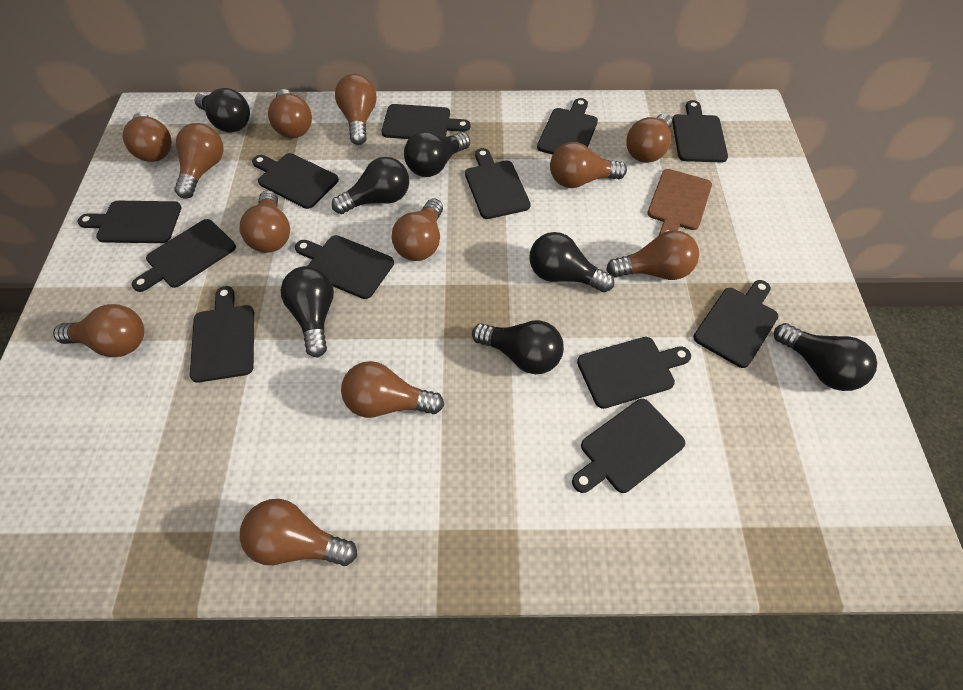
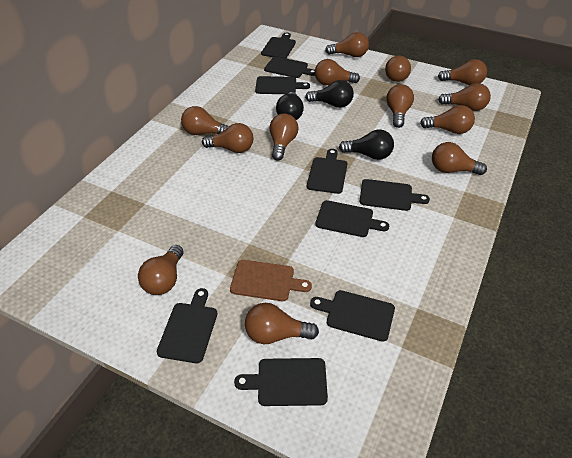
black cutting board: [77,201,182,243] [132,219,236,292] [190,286,254,383] [252,153,339,209] [295,235,394,299] [382,104,470,139] [465,148,531,219] [537,98,598,155] [572,399,685,493] [577,337,691,409] [672,100,728,163] [693,280,778,368] = 12 -> [157,288,217,363] [234,358,328,406] [255,76,310,94] [261,33,296,58] [264,57,315,78] [307,149,347,194] [310,290,395,342] [315,200,389,237] [359,179,430,211] = 9
black light bulb: [195,88,250,132] [281,266,334,357] [332,157,409,214] [404,131,470,177] [472,320,564,374] [529,232,614,292] [774,323,877,391] = 7 -> [276,92,304,120] [305,80,354,108] [339,130,394,160] = 3
brown light bulb: [53,304,144,357] [123,112,172,162] [174,123,224,199] [240,190,290,253] [240,499,357,566] [268,89,312,138] [335,74,377,145] [341,361,444,418] [392,199,443,261] [550,142,627,188] [606,230,699,280] [626,114,672,163] = 12 -> [138,245,184,295] [181,106,229,135] [202,123,253,153] [245,303,319,344] [270,113,299,161] [315,59,360,85] [325,32,369,57] [385,56,411,82] [386,84,414,128] [420,105,475,134] [432,142,487,175] [438,59,487,85] [438,83,491,111] = 13

